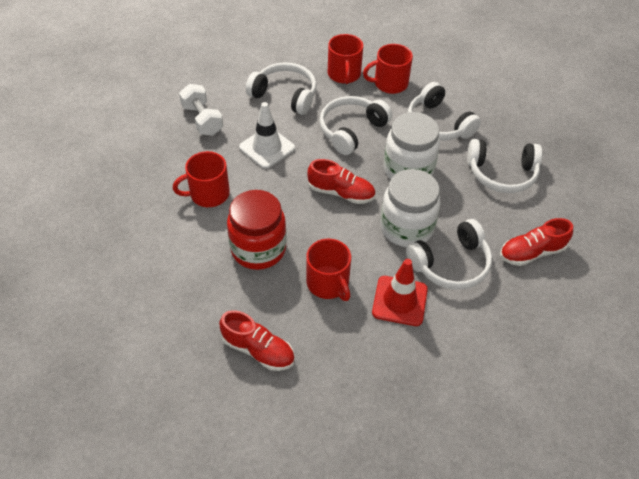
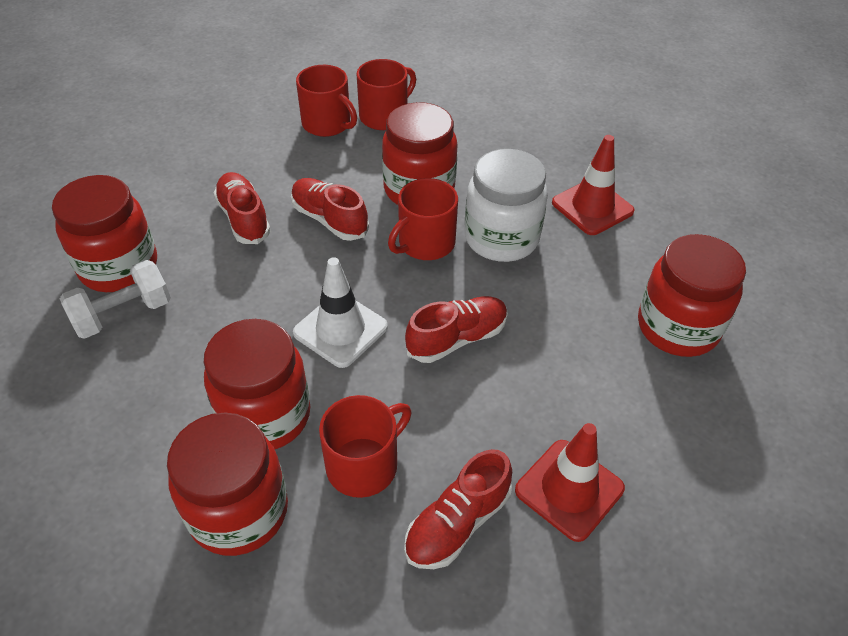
red jar: [227,190,287,270] = 1 -> [52,175,157,292] [167,413,288,556] [204,319,310,449] [382,102,457,205] [638,234,746,357] = 5
red shoe: [219,310,295,371] [307,159,376,204] [500,218,573,266] = 3 -> [214,172,271,244] [291,178,369,241] [404,449,512,569] [405,296,508,363] = 4
red traffic cone: [372,259,428,326] = 1 -> [515,423,625,542] [552,135,634,235] = 2
white headphones: [246,62,317,115] [320,96,392,155] [406,219,492,290] [408,82,481,140] [467,139,542,193] = 5 -> none = 0
white jar: [380,169,440,247] [384,112,440,179] = 2 -> [465,149,548,262] = 1

